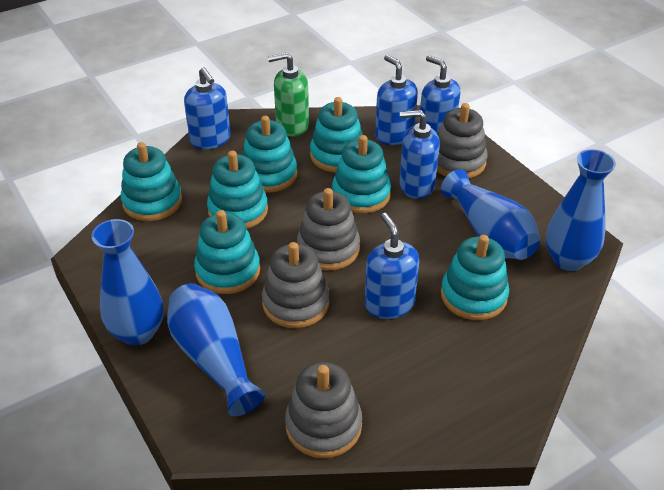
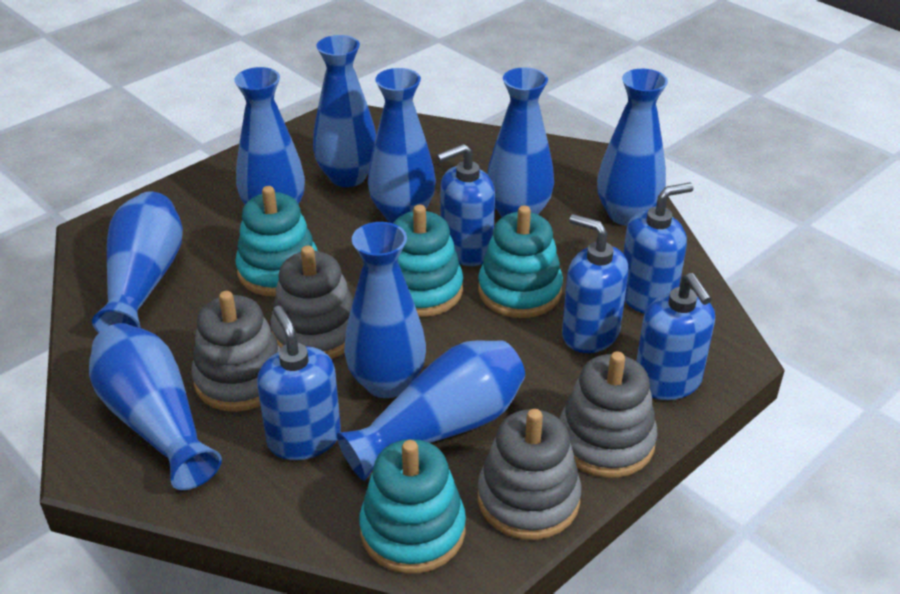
blue vase: [91,219,164,346] [167,283,265,416] [441,169,540,260] [546,149,616,271] = 4 -> [89,323,222,490] [92,192,183,333] [234,67,305,204] [313,35,376,187] [337,340,525,481] [344,222,426,398] [368,68,436,223] [487,67,554,217] [597,69,668,226] = 9
green soap dispenser: [268,52,309,136] = 1 -> none = 0
turquoise stacking toy: [121,142,182,221] [194,210,260,294] [207,151,268,229] [242,116,297,193] [310,97,363,172] [332,135,391,214] [441,235,509,320] = 7 -> [235,186,318,297] [359,439,466,574] [393,205,463,317] [478,205,563,318] = 4

